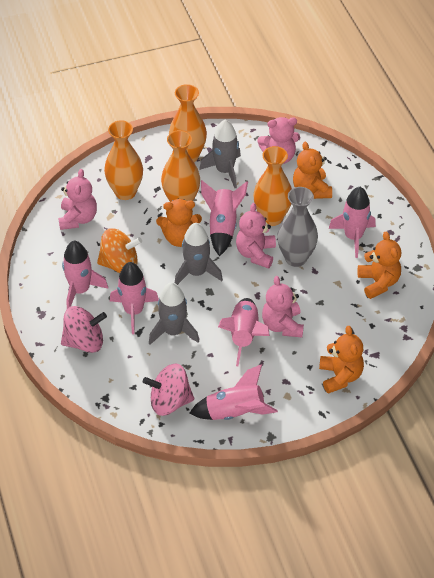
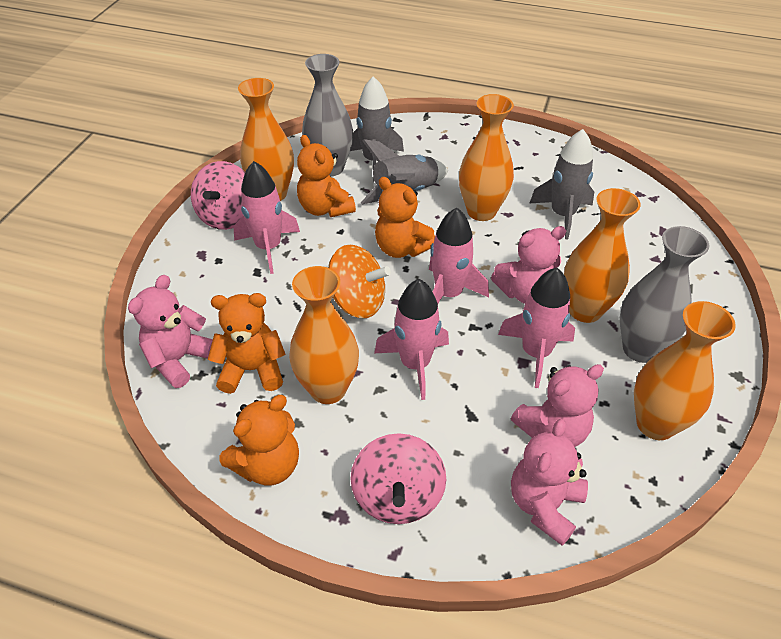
grey vase: [277,187,318,267] = 1 -> [302,54,353,176] [620,226,709,363] = 2
orange vase: [104,120,143,200] [161,130,200,202] [169,84,207,162] [253,146,292,226] = 4 -> [238,78,294,201] [289,266,359,404] [459,94,514,221] [564,188,641,323] [634,301,736,440] = 5
pink rocket: [62,241,108,308] [110,262,159,334] [190,364,278,420] [201,180,248,256] [218,298,270,366] [329,187,376,258] = 6 -> [233,161,300,274] [374,279,449,400] [429,207,489,303] [498,268,575,388] = 4

